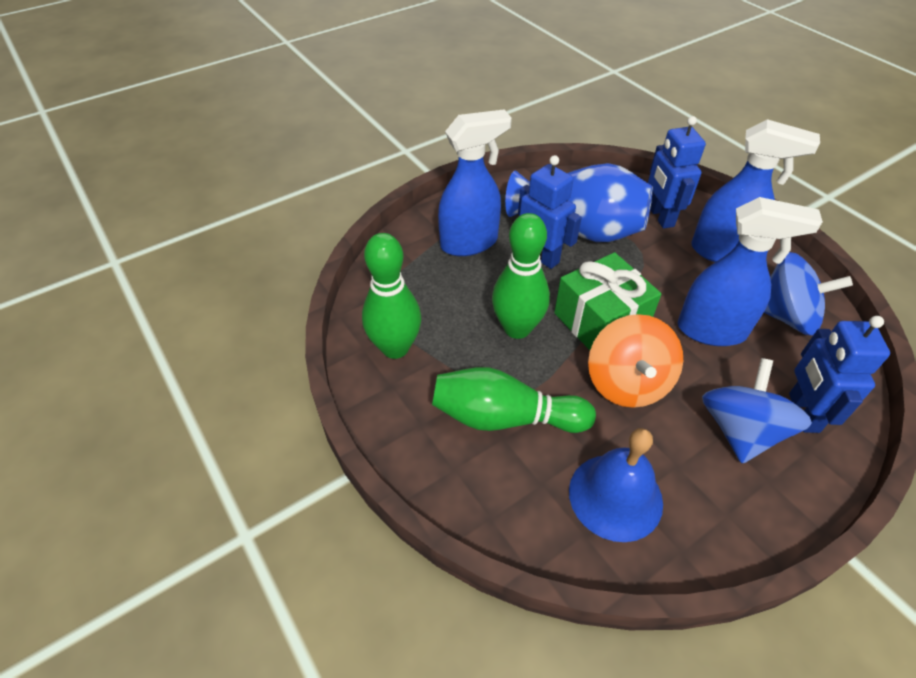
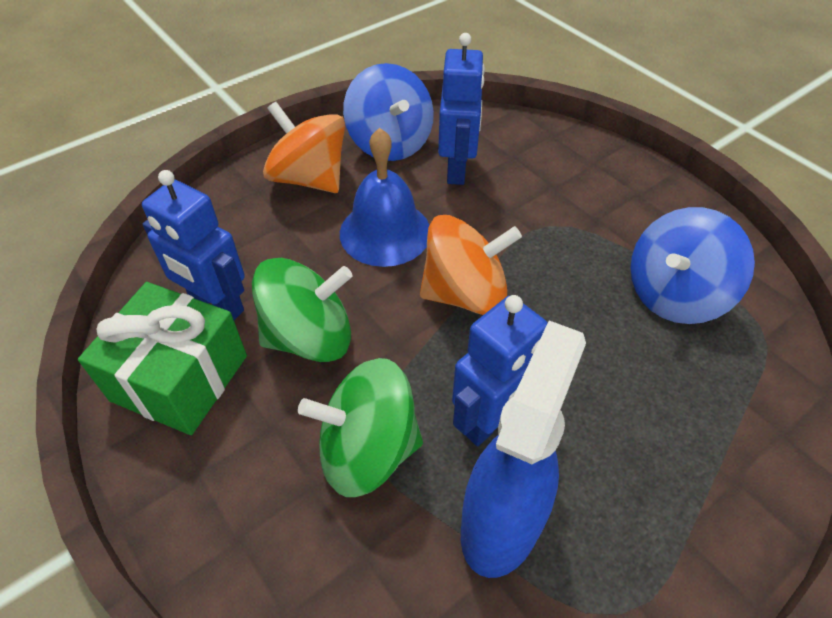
blue spray bottle: [438,110,512,256] [678,197,823,346] [691,119,820,262] = 3 -> [461,321,586,578] = 1
blue vase: [505,163,653,242] = 1 -> none = 0
green bowling pin: [362,233,421,359] [432,367,596,433] [492,213,550,339] = 3 -> none = 0
green spinning top: none = 0 -> [252,258,353,362] [298,358,423,497] = 2
orange spinning top: [588,314,683,408] = 1 -> [263,102,345,193] [420,215,522,315] = 2

